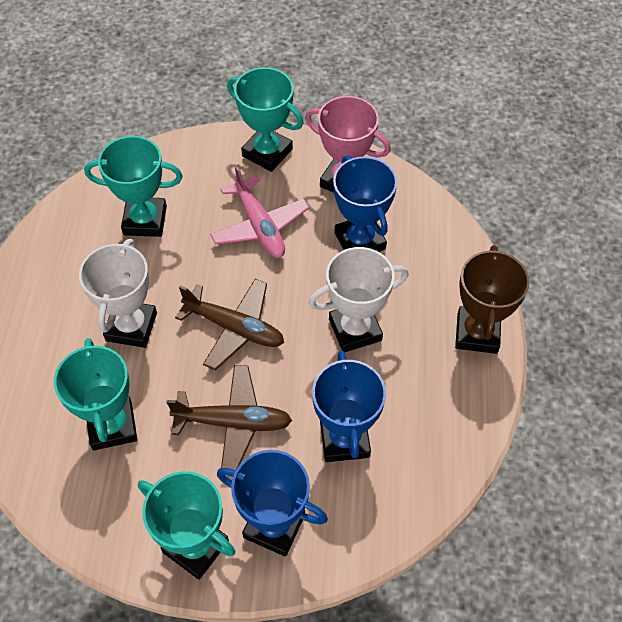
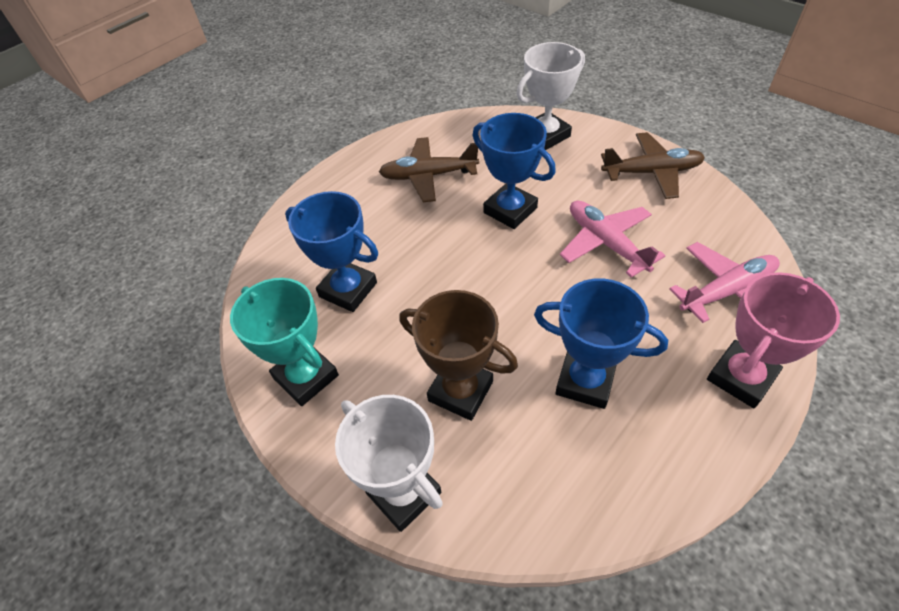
pink plane: [210,165,309,258] = 1 -> [560,200,665,277] [669,242,780,323] = 2
turquoise trophy: [54,338,137,451] [84,136,183,237] [138,471,235,580] [227,67,304,172] = 4 -> [230,278,339,406] = 1

